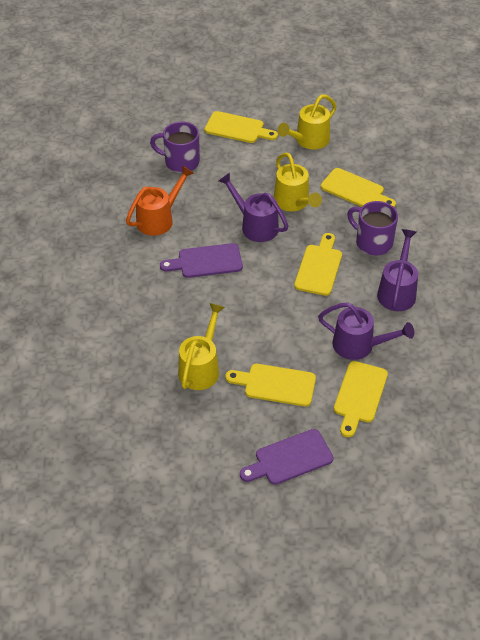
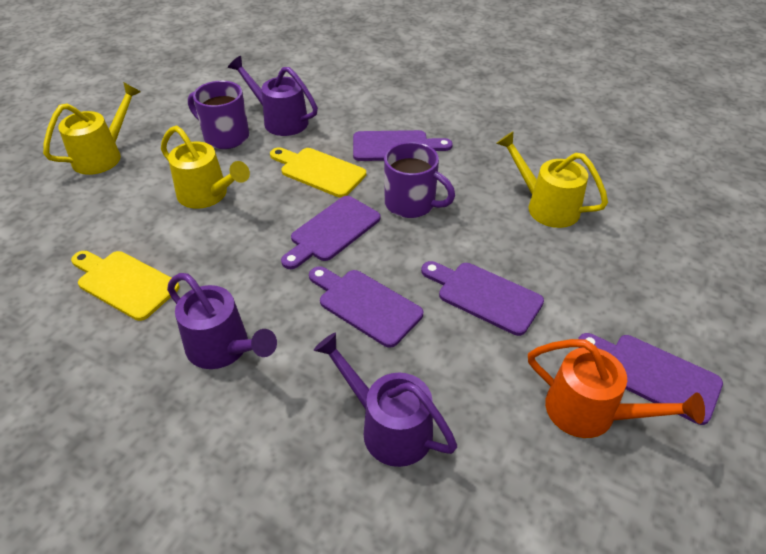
purple cutting board: [160,243,243,278] [240,429,333,485] = 2 -> [281,196,380,269] [309,266,423,348] [353,130,453,161] [421,261,544,336] [578,333,723,425] = 5
yellow cutting board: [205,111,278,143] [226,364,316,407] [294,233,342,296] [321,168,396,208] [334,361,388,437] = 5 -> [71,251,180,321] [270,147,366,198] = 2

